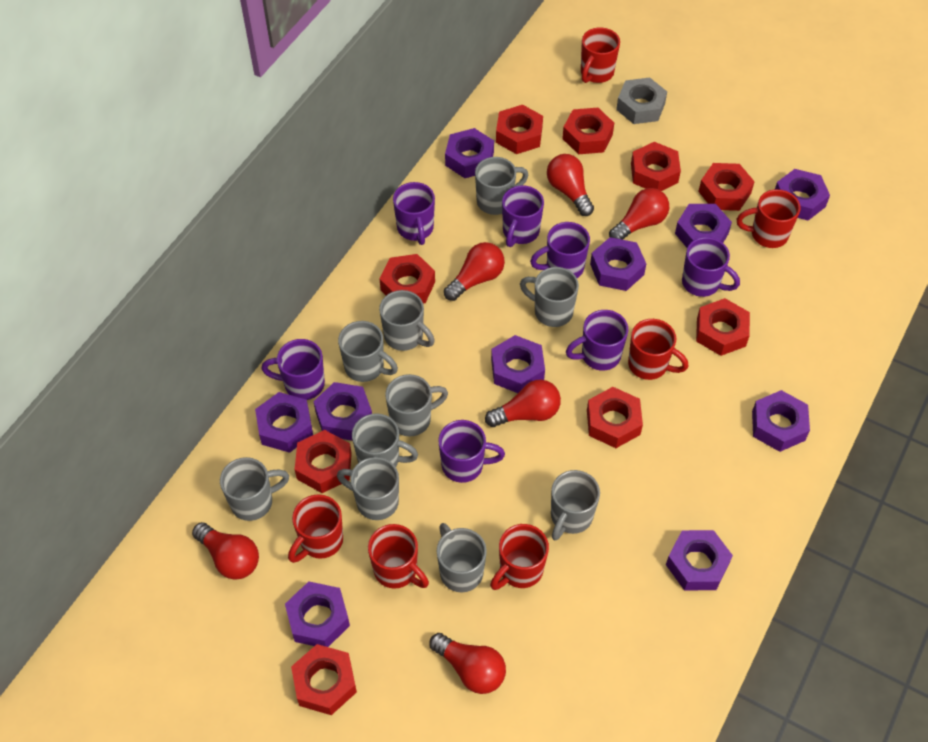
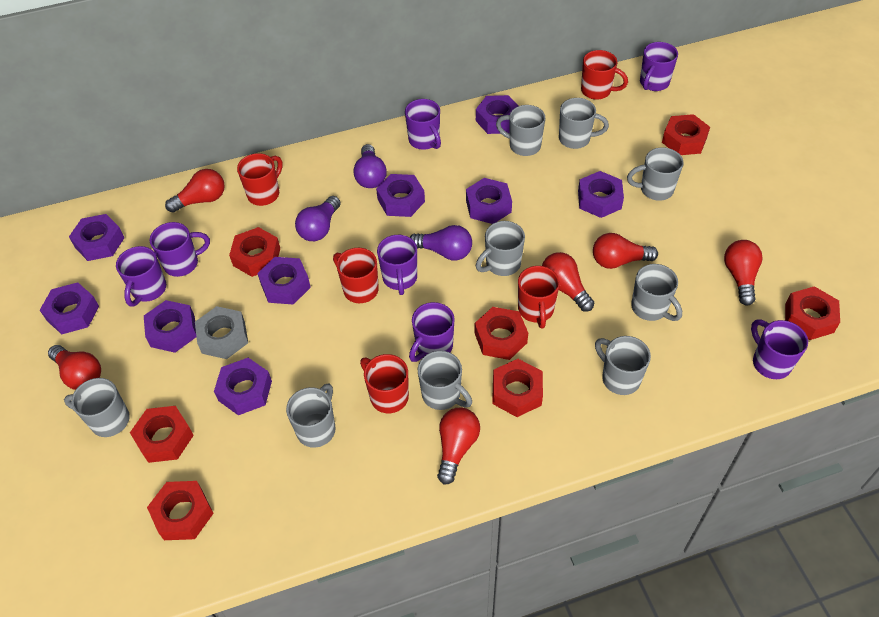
grey mug: [220,457,289,521] [337,457,399,520] [338,321,398,382] [352,413,418,467] [379,290,435,351] [385,374,448,437] [436,523,487,592] [475,157,528,215] [520,267,579,327] [551,470,600,540] = 10 -> [64,378,130,437] [286,383,336,448] [418,351,472,410] [476,221,525,276] [496,105,545,156] [559,98,609,149] [595,336,651,395] [627,147,684,201] [631,264,682,321] = 9
purple light bulb: none = 0 -> [295,196,341,241] [354,144,387,188] [410,225,472,260] = 3
purple nut: [255,392,313,453] [285,581,350,647] [313,382,372,441] [445,128,494,178] [491,335,545,393] [590,237,646,291] [666,530,733,590] [675,204,732,247] [752,390,810,452] [775,169,830,221] = 10 -> [40,282,99,335] [69,214,124,261] [144,300,196,353] [214,358,272,415] [257,257,311,305] [376,174,425,217] [466,178,512,224] [476,95,518,134] [578,171,624,218] = 9
red mug: [288,494,343,563] [368,524,429,589] [490,524,549,590] [581,27,620,83] [628,319,689,380] [737,189,801,248] = 6 -> [237,153,283,206] [333,248,379,303] [360,354,409,413] [518,266,560,329] [581,50,628,100] = 5
red nut: [291,644,357,715] [295,430,352,493] [380,254,435,304] [496,105,543,154] [562,108,614,154] [587,387,643,448] [631,142,681,191] [696,298,750,356] [698,163,755,211] = 9 -> [130,406,194,463] [147,481,214,540] [229,227,280,277] [475,307,528,360] [492,359,543,417] [662,114,710,155] [785,286,840,340] = 7

